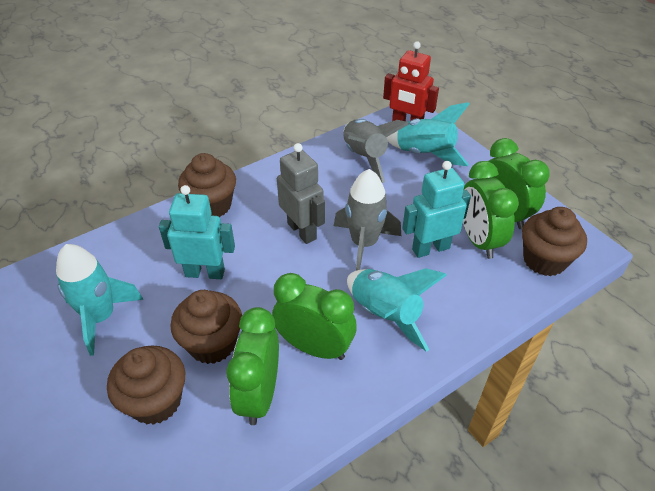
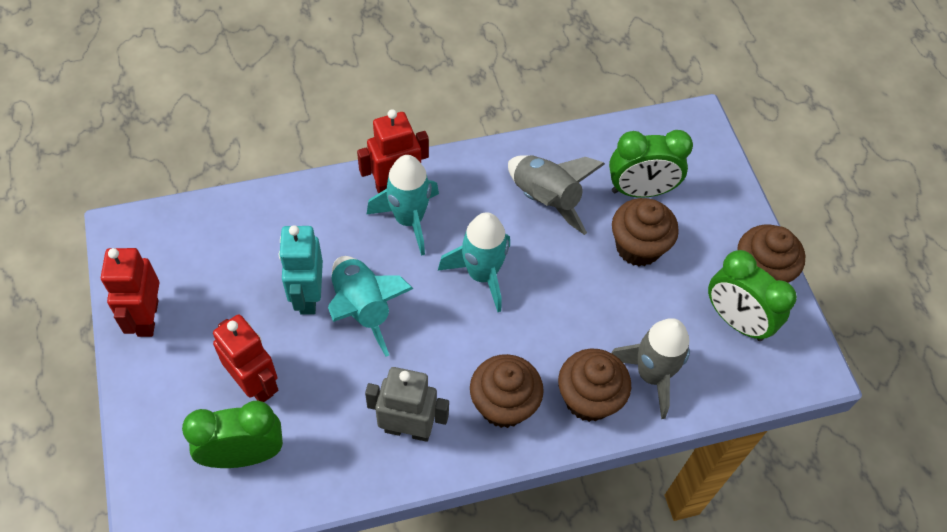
green clock: [226,307,279,425] [272,273,357,360] [463,161,519,259] [489,138,550,229] = 4 -> [182,400,283,468] [609,130,693,198] [708,250,797,341] = 3
red robot: [383,41,439,121] = 1 -> [101,248,159,337] [213,314,278,402] [357,109,429,194] = 3
turquoise robot: [159,185,235,279] [402,161,471,258] = 2 -> [279,225,323,315] = 1

